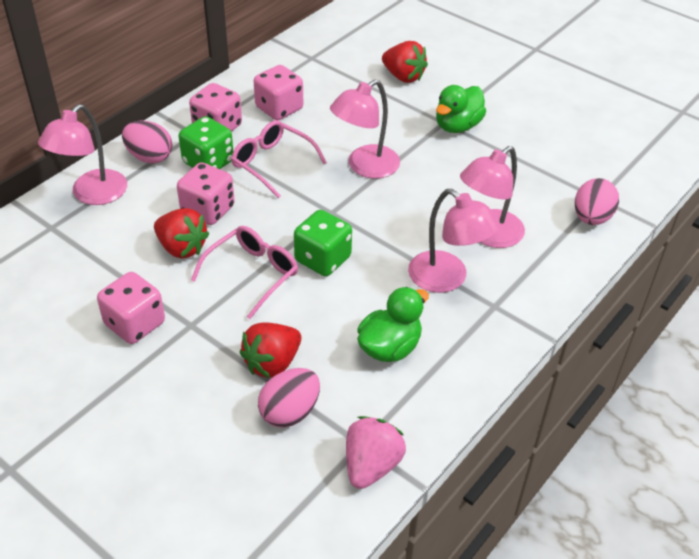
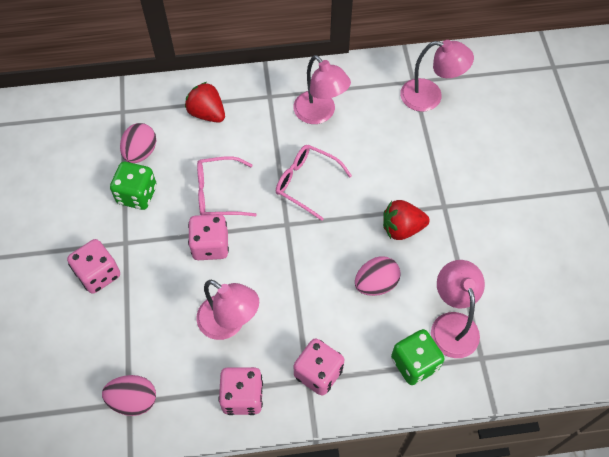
green duck: [357,287,429,362] [436,85,486,133] = 2 -> none = 0
pink strawberry: [346,416,406,489] = 1 -> none = 0
red strawberry: [154,208,209,259] [240,322,301,378] [382,41,428,83] = 3 -> [185,82,225,123] [383,200,429,240] = 2

